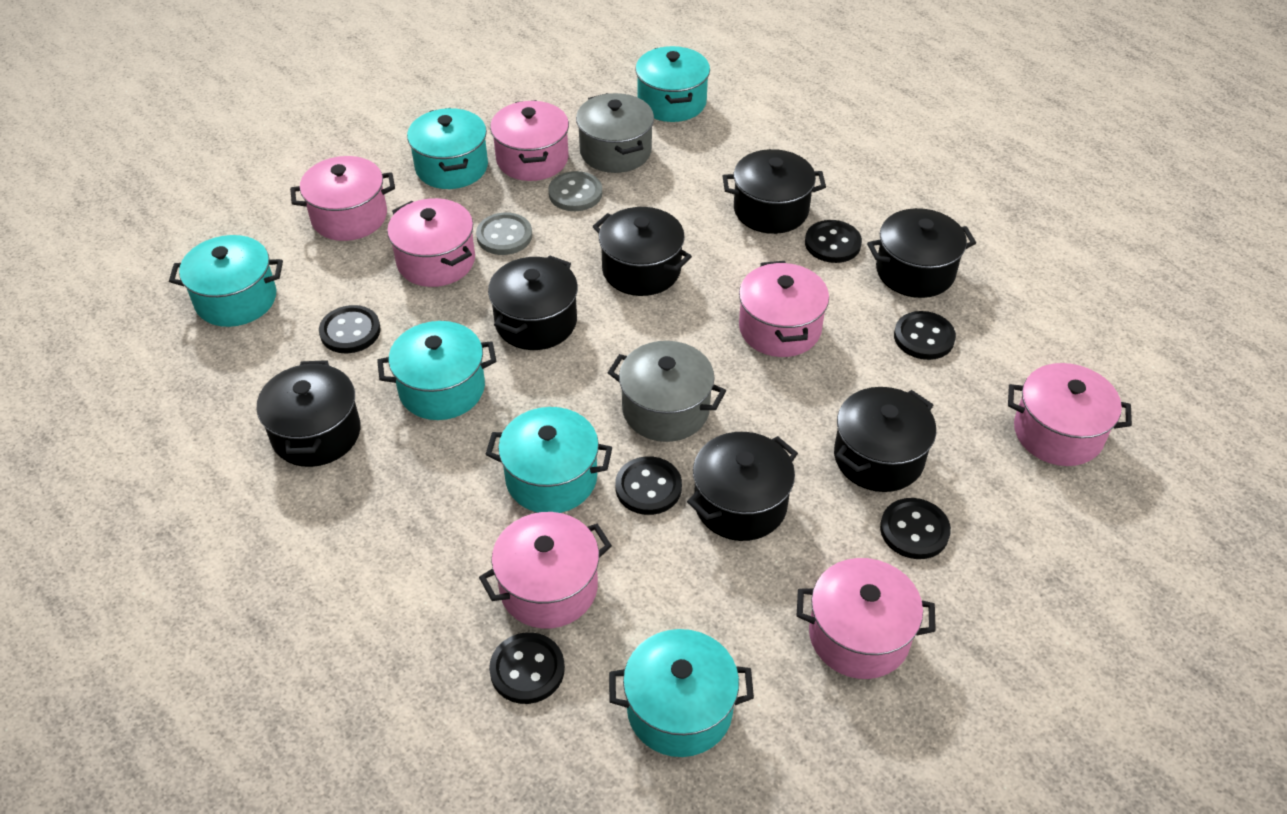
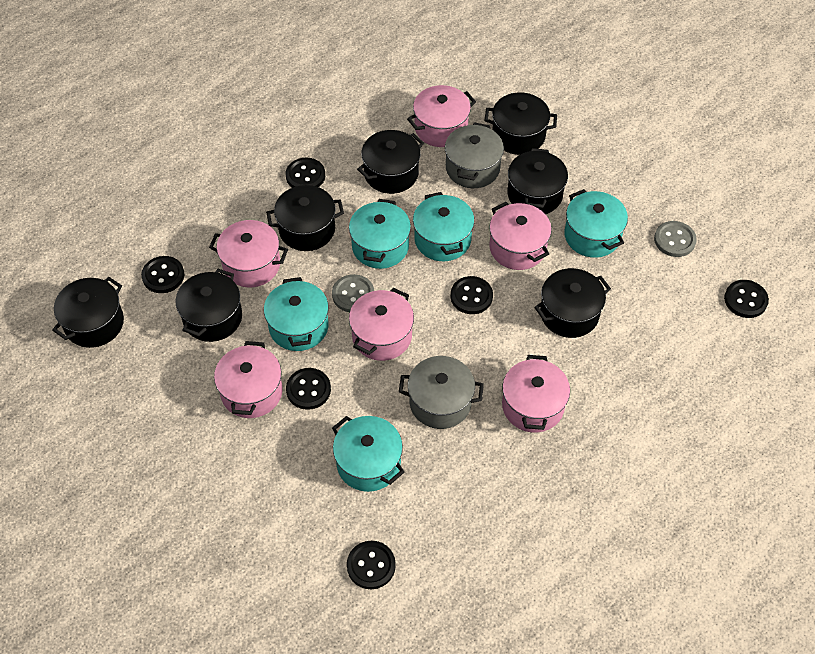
pink pot: [290,156,395,241] [387,198,475,287] [479,512,612,629] [490,100,569,181] [739,261,829,357] [797,558,936,679] [1008,363,1132,466] = 7 -> [209,220,288,288] [214,341,283,418] [349,288,414,361] [407,85,476,147] [489,202,552,270] [502,355,570,433] = 6
turquoise pot: [169,235,283,327] [377,321,496,420] [407,108,488,189] [485,407,612,513] [609,629,754,757] [635,46,710,122] = 6 -> [264,277,329,351] [332,416,404,492] [349,199,411,269] [413,192,474,261] [564,189,628,258] = 5

